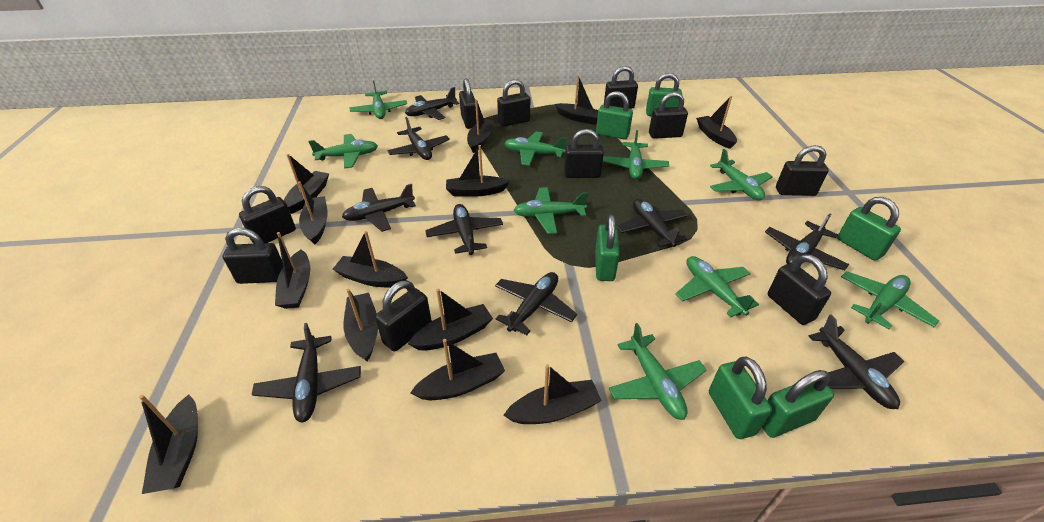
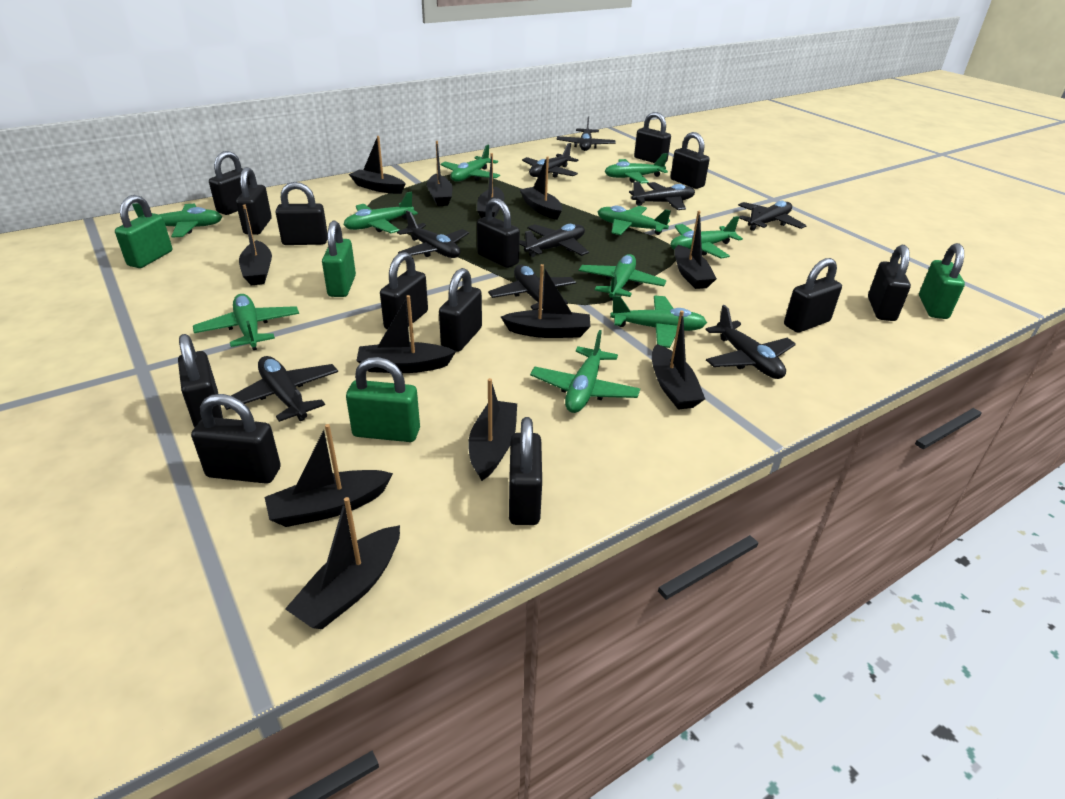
black boat: [139,394,198,494] [275,232,310,309] [284,154,329,214] [298,181,328,245] [333,231,408,287] [344,289,378,362] [408,289,493,351] [410,339,505,400] [446,145,510,197] [467,99,494,153] [503,364,602,424] [555,75,598,125] [696,96,737,149] = 13 -> [239,205,272,285] [264,424,393,527] [285,497,400,629] [349,136,405,194] [356,295,456,373] [427,141,453,206] [468,378,517,481] [477,153,505,218] [501,264,591,338] [520,156,563,220] [652,310,705,410] [675,211,717,289] = 12
black padlock: [223,228,283,284] [239,186,296,244] [375,280,432,352] [459,78,477,129] [497,79,530,127] [564,129,604,178] [604,66,638,109] [649,92,688,139] [768,254,831,325] [776,145,829,196] = 10 -> [178,334,223,427] [191,394,281,484] [209,151,250,215] [236,167,272,235] [275,182,328,245] [380,252,428,329] [439,268,482,352] [477,198,520,268] [509,417,542,525] [634,112,671,163] [671,132,710,189] [784,258,842,333] [868,245,911,321] = 13
green padlock: [595,214,620,281] [596,91,633,140] [646,73,682,116] [709,356,772,439] [762,370,834,438] [837,197,901,261] = 6 -> [115,195,172,268] [322,221,356,297] [346,357,420,442] [919,243,965,319] = 4
green plane: [308,134,378,169] [350,81,407,119] [504,131,567,166] [514,187,588,234] [603,130,669,179] [609,323,706,420] [676,256,759,318] [710,149,773,200] [841,271,939,329] = 9 -> [132,203,222,238] [193,294,299,350] [343,192,418,233] [441,144,500,181] [530,330,640,413] [579,254,666,301] [598,206,671,235] [604,153,668,183] [610,295,707,348] [670,216,743,259] = 10

